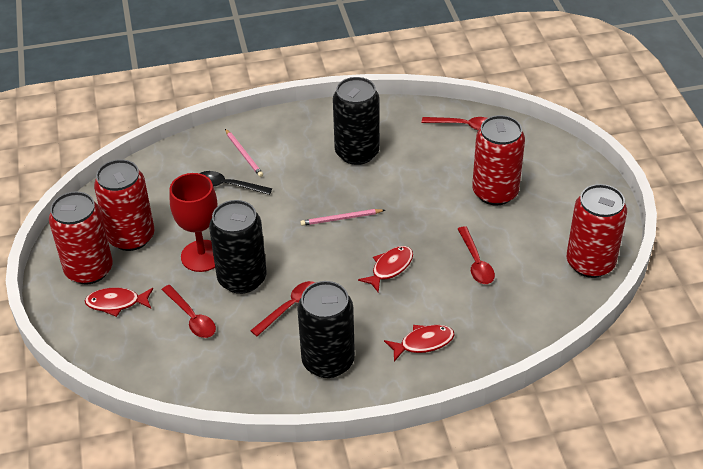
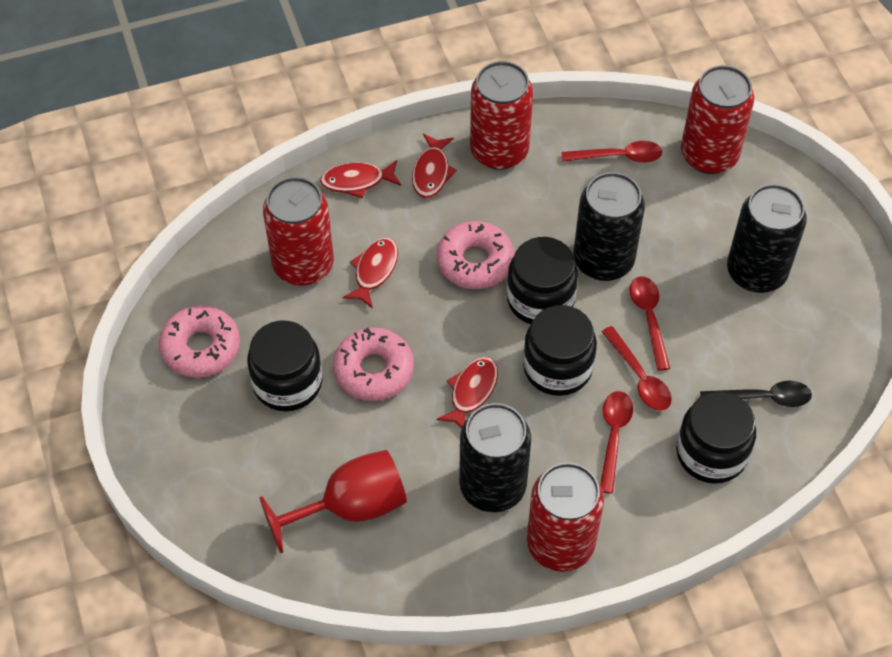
black jar: none = 0 -> [247,321,323,411] [507,237,578,324] [523,305,597,396] [676,391,756,484] = 4
pink donut: none = 0 -> [159,305,240,378] [333,328,414,401] [437,221,514,289] = 3
pink pencil: [225,129,263,177] [300,209,385,226] = 2 -> none = 0
red fish: [85,288,153,317] [358,246,413,293] [384,325,454,361] = 3 -> [320,160,401,198] [342,238,398,309] [412,134,457,198] [436,357,498,429] = 4

